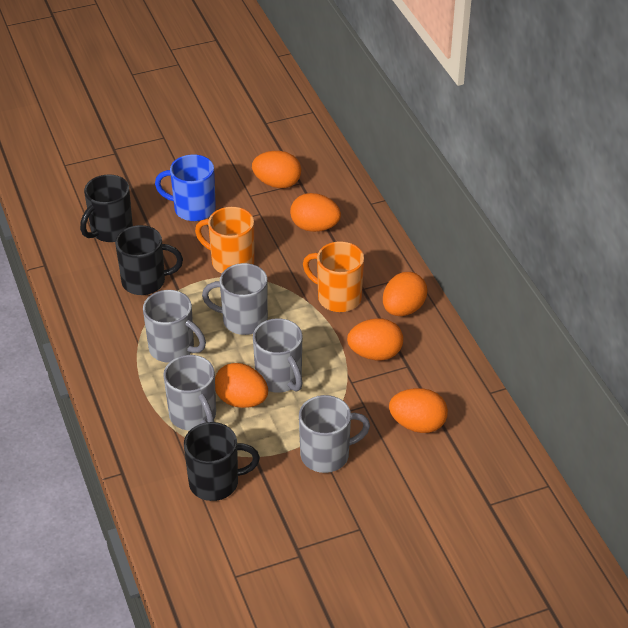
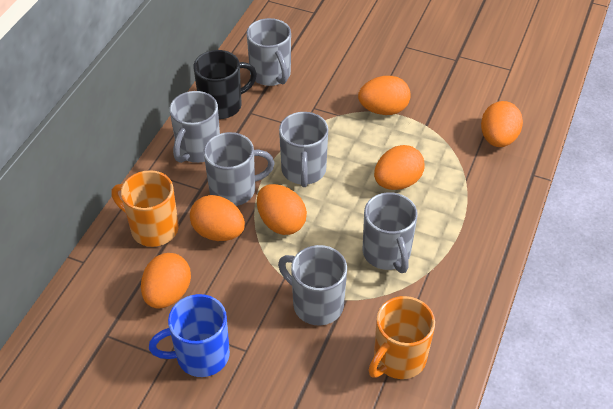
black mug: [80,174,133,242] [115,225,183,295] [184,422,260,501] = 3 -> [193,50,257,119] = 1
grey mug: [143,290,206,363] [163,355,216,431] [202,263,268,335] [253,318,302,393] [299,395,370,473] = 5 -> [169,91,220,163] [204,132,275,206] [247,18,291,86] [278,245,347,325] [279,112,328,187] [363,192,418,273] = 6

